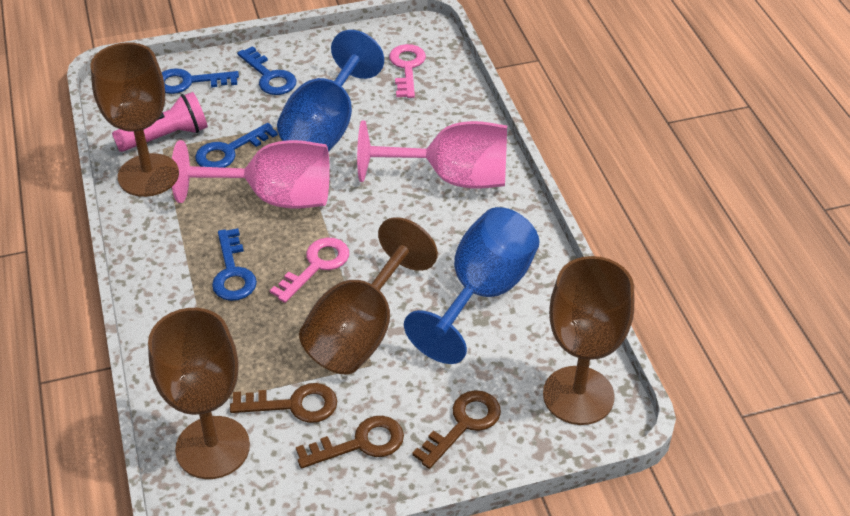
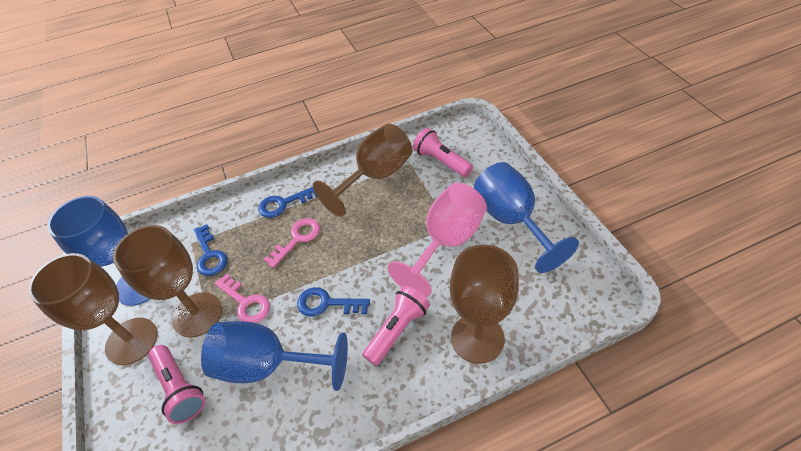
blue goblet: [277,30,384,152] [404,207,539,364] = 2 -> [47,196,150,306] [201,321,348,391] [474,162,579,273] = 3
blue key: [162,68,239,94] [195,123,278,168] [212,228,257,301] [237,46,297,95] = 4 -> [194,224,227,276] [258,187,317,218] [297,287,370,317] = 3
brown key: [230,383,337,423] [296,416,404,468] [412,390,501,469] = 3 -> none = 0
pink flashlight: [112,92,208,152] = 1 -> [148,345,206,424] [362,285,430,366] [413,128,473,177] = 3
pink goblet: [171,140,330,209] [357,120,507,189] = 2 -> [387,183,487,297] = 1

